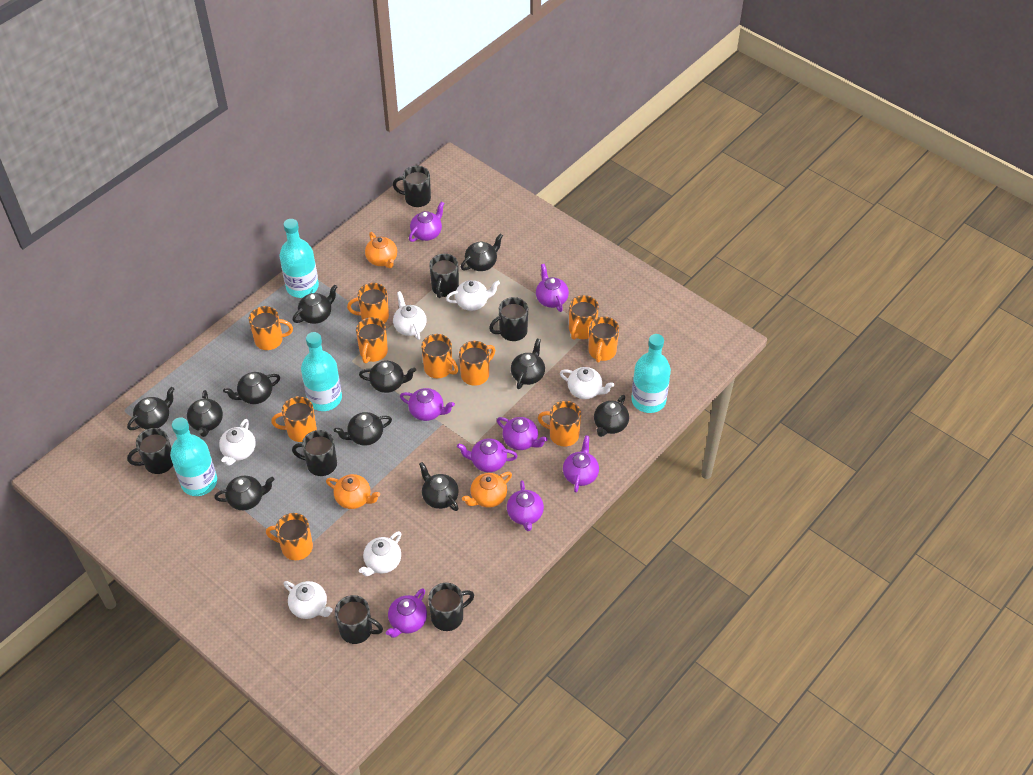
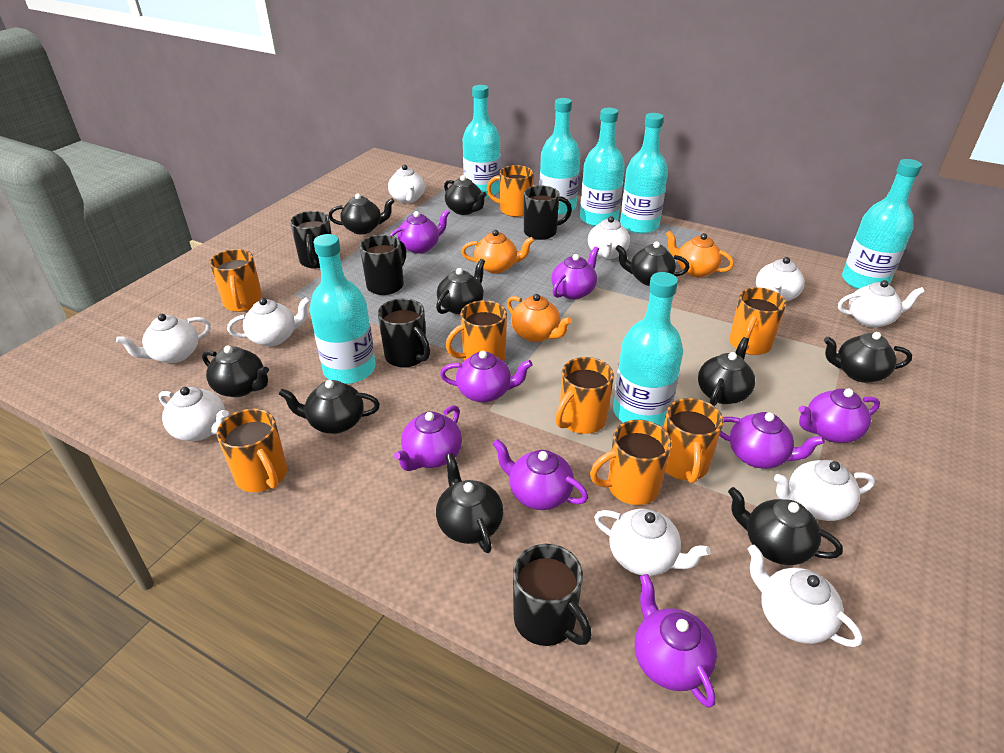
black mug: [127,428,173,474] [292,430,337,476] [335,595,383,644] [393,166,431,207] [428,583,474,631] [429,254,459,298] [489,297,528,341] = 7 -> [290,211,332,269] [360,234,406,295] [378,298,430,368] [513,544,592,646] [524,185,572,240] = 5
black teapot: [127,387,174,430] [187,390,223,437] [214,476,275,510] [223,372,280,404] [293,284,337,324] [334,412,392,446] [359,361,416,393] [419,462,459,511] [461,234,503,271] [511,338,545,389] [594,395,629,437] = 11 -> [202,346,269,397] [279,380,380,434] [329,193,395,234] [436,259,485,314] [436,453,503,553] [444,175,487,215] [616,242,690,286] [698,337,755,406] [728,487,843,565] [824,332,912,383] = 10
orange mug: [249,306,293,350] [266,513,313,560] [271,396,317,442] [347,283,389,323] [356,317,388,363] [421,334,458,378] [459,341,495,386] [538,401,581,446] [569,295,599,340] [588,316,619,363] = 10 -> [210,249,263,312] [217,409,287,492] [446,300,507,361] [487,165,533,217] [555,357,614,434] [590,420,672,505] [663,398,723,483] [729,287,787,355] = 8
turquoise bottle: [170,417,217,496] [280,219,319,298] [301,332,342,411] [631,334,671,413] = 4 -> [309,234,376,384] [463,85,501,198] [539,98,580,215] [580,108,625,226] [613,272,683,426] [620,113,668,234] [842,159,922,289] = 7
white teapot: [219,419,256,466] [283,581,333,619] [359,531,401,576] [393,291,427,340] [446,280,500,311] [560,367,614,399] = 6 -> [116,314,211,363] [159,387,229,441] [227,297,310,346] [388,165,425,203] [588,216,630,259] [594,509,711,576] [748,545,863,647] [756,257,805,302] [774,460,875,521] [838,280,925,328] = 10

